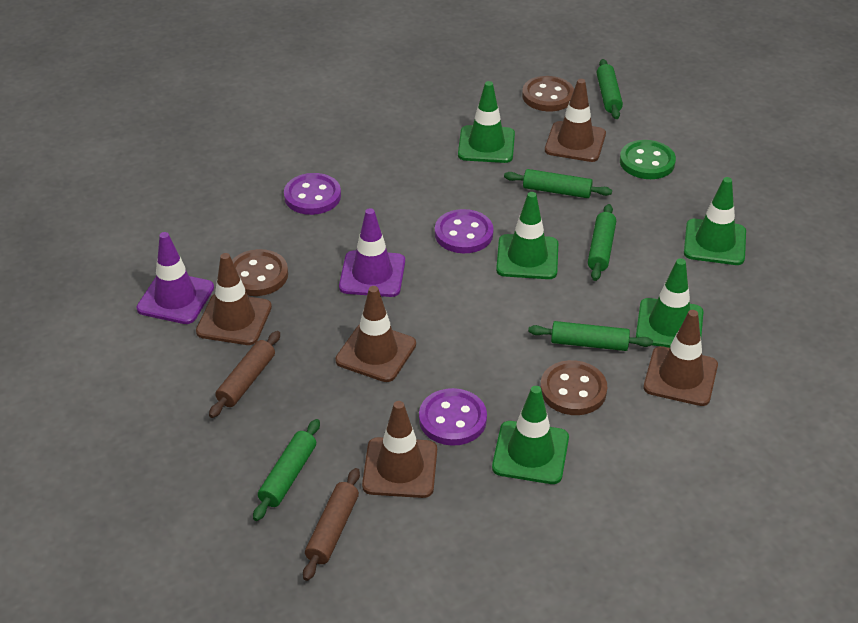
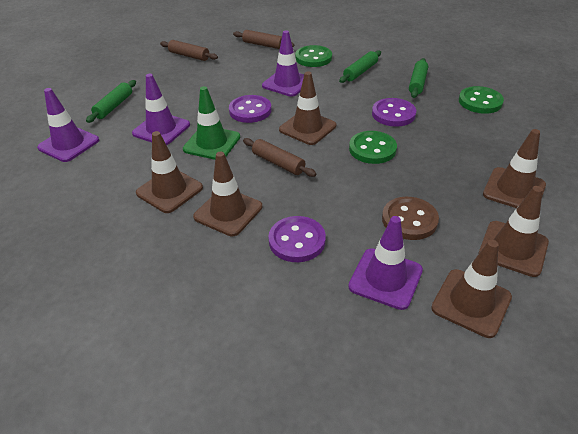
brown button: [232,249,288,296] [522,76,574,111] [540,360,607,415] = 3 -> [382,197,439,240] = 1
brown rolling pin: [209,331,280,418] [303,468,360,581] = 2 -> [160,40,218,61] [233,30,294,49] [243,138,316,177] = 3
brown traffic cone: [196,253,272,345] [335,286,416,382] [362,401,437,498] [545,79,606,162] [644,310,718,406] = 5 -> [136,131,203,213] [193,152,262,236] [279,72,336,145] [431,240,512,338] [478,186,549,277] [483,129,546,208] = 6
green button: [620,140,676,179] = 1 -> [295,45,332,67] [349,131,397,164] [459,86,504,114] = 3
green rolling pin: [253,419,320,521] [504,169,612,198] [528,321,653,351] [588,204,616,281] [597,59,623,119] = 5 -> [86,80,136,123] [339,50,381,83] [409,58,428,98] = 3
green traffic cone: [458,81,515,163] [492,386,569,484] [496,192,558,279] [636,258,703,348] [684,177,746,265] = 5 -> [183,86,240,160] = 1
purple traffic cone: [136,232,214,324] [339,208,405,297] = 2 -> [37,88,99,162] [132,74,190,145] [262,30,304,97] [348,216,423,310] = 4

